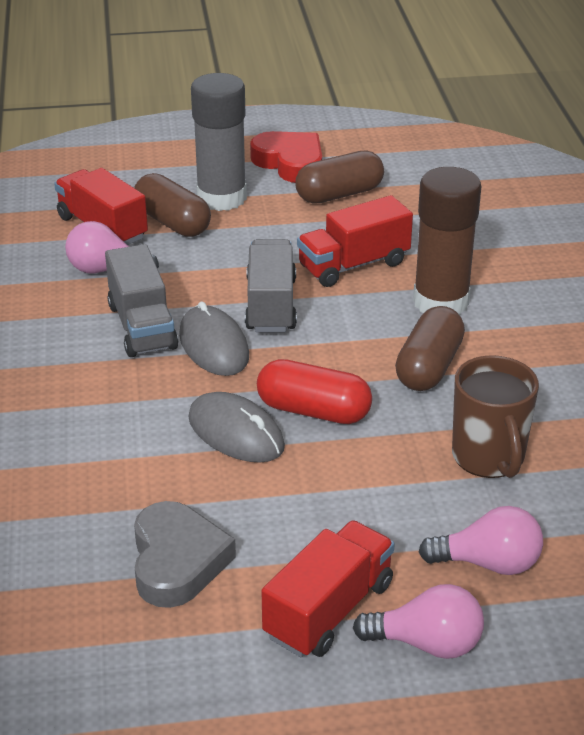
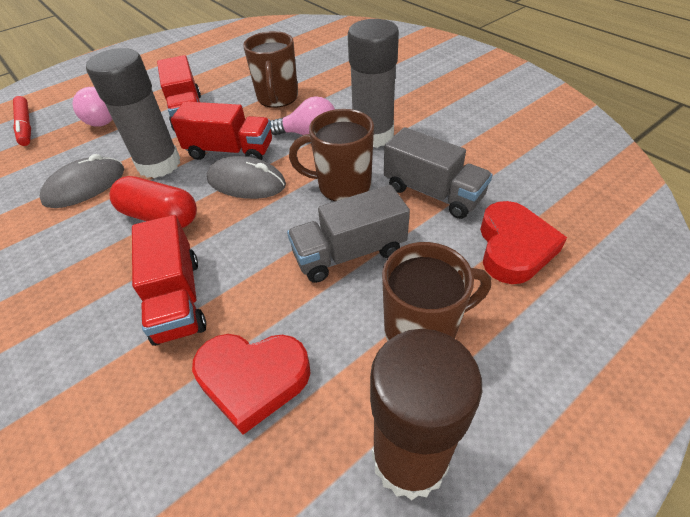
brown capsule: [134,173,211,237] [295,151,384,204] [395,306,465,391] = 3 -> none = 0
brown mug: [452,355,539,478] = 1 -> [243,31,298,108] [289,109,374,201] [382,242,491,341] = 3
grey glue stick: [191,73,247,211] = 1 -> [86,48,180,178] [348,19,399,148] = 2
grey heart: [134,501,236,608] = 1 -> none = 0
pink light bulb: [65,221,159,274] [353,584,484,659] [419,506,543,575] = 3 -> [72,87,113,127] [271,96,335,135] = 2
red heart: [250,131,322,183] = 1 -> [192,334,311,435] [480,201,567,284] = 2
red marker: none = 0 -> [13,96,31,146] = 1

